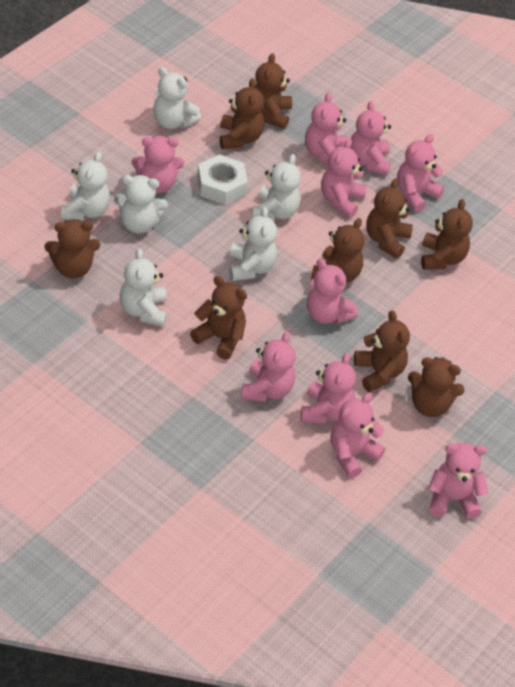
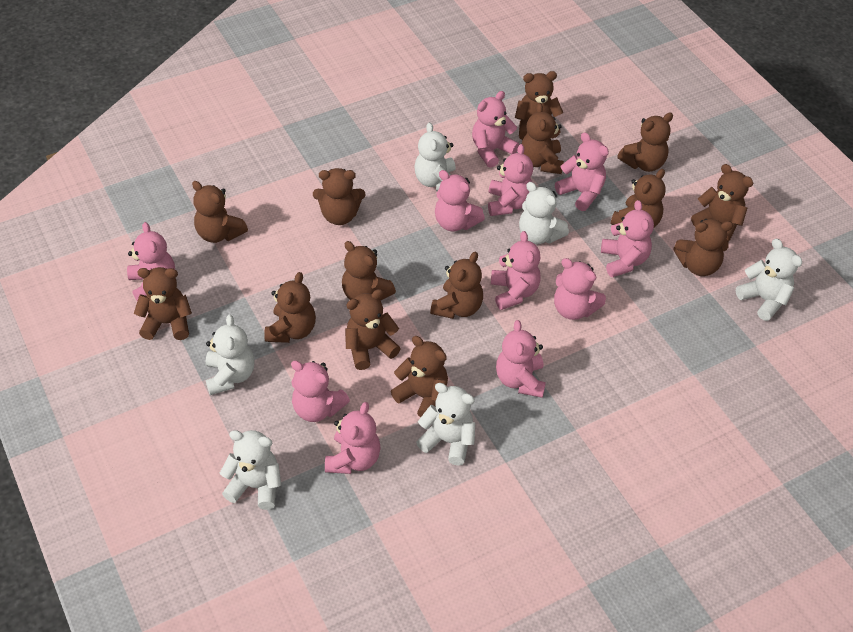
brown teddy bear: [45,219,100,279] [190,276,247,360] [220,78,264,149] [255,53,292,129] [311,218,365,283] [354,310,410,392] [366,178,413,259] [408,357,465,417] [421,199,473,270] = 9 -> [134,267,192,340] [192,181,248,243] [264,272,316,343] [313,168,365,225] [342,241,396,301] [345,289,401,370] [391,336,448,417] [430,252,483,319] [515,71,563,140] [522,103,564,174] [610,169,666,227] [617,112,673,172] [673,219,733,276] [691,164,753,242] = 14
pink teddy bear: [132,136,184,194] [241,331,295,402] [301,353,356,424] [305,92,348,165] [307,259,358,324] [321,138,367,218] [331,393,385,478] [350,101,391,175] [397,134,444,213] [428,443,489,519] = 10 -> [127,222,175,301] [291,360,350,422] [325,402,381,474] [435,170,485,231] [472,91,519,168] [488,144,533,216] [491,231,541,310] [496,320,546,398] [554,258,606,320] [555,132,609,211] [601,200,654,277] = 11
white nut: [197,154,248,204] = 1 -> none = 0

